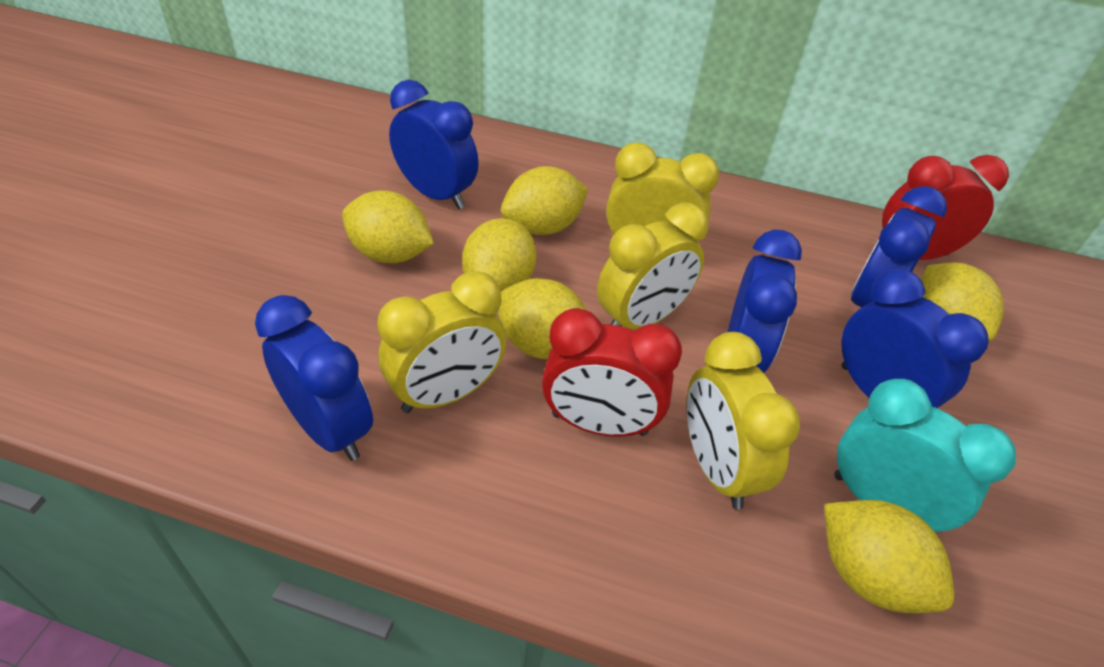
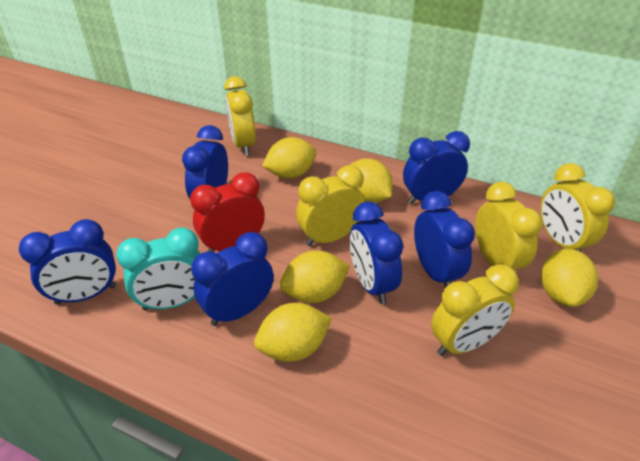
blue clock: [255,295,373,461] [389,80,479,209] [728,230,802,373] [841,269,989,408] [851,186,947,308] = 5 -> [19,219,116,305] [182,125,228,199] [191,232,274,326] [350,202,403,304] [403,131,470,204] [414,191,475,288] = 6
red clock: [542,308,682,437] [882,155,1009,260] = 2 -> [190,172,265,252] = 1
yellow clock: [377,271,507,413] [597,203,708,330] [606,142,719,241] [687,332,800,509] = 4 -> [224,76,256,156] [296,165,365,246] [431,264,519,356] [475,182,542,270] [541,163,615,252] = 5
yellow lemon: [342,190,434,263] [462,218,537,291] [498,278,586,359] [501,166,589,235] [824,500,954,613] [921,263,1004,342] = 6 -> [254,303,332,362] [262,137,316,179] [280,251,350,303] [350,158,393,203] [541,249,598,307] = 5

